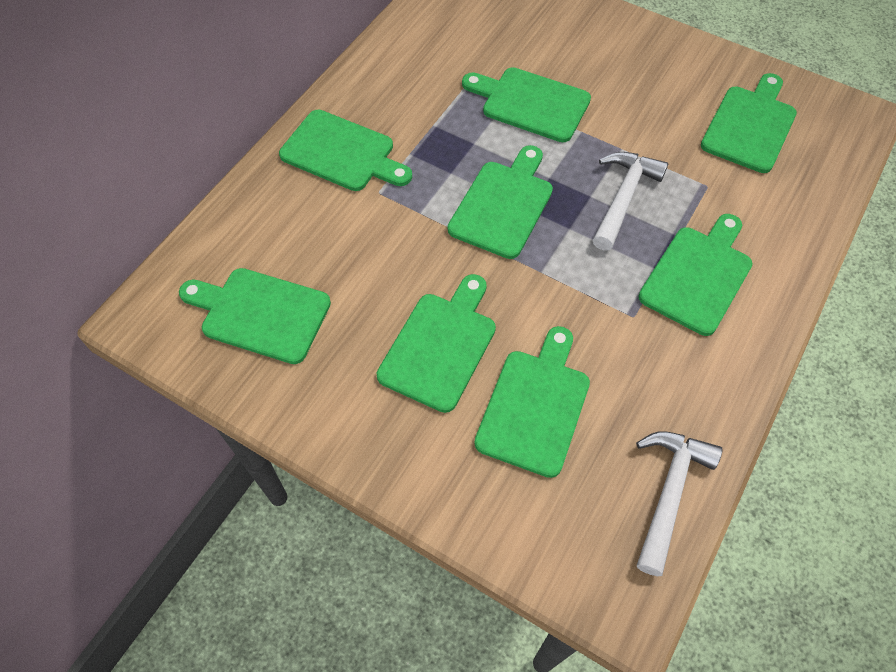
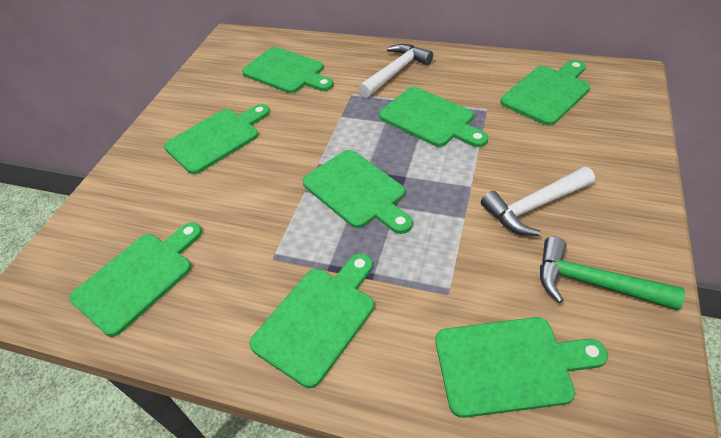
green hammer: none = 0 -> [540,237,685,310] = 1

